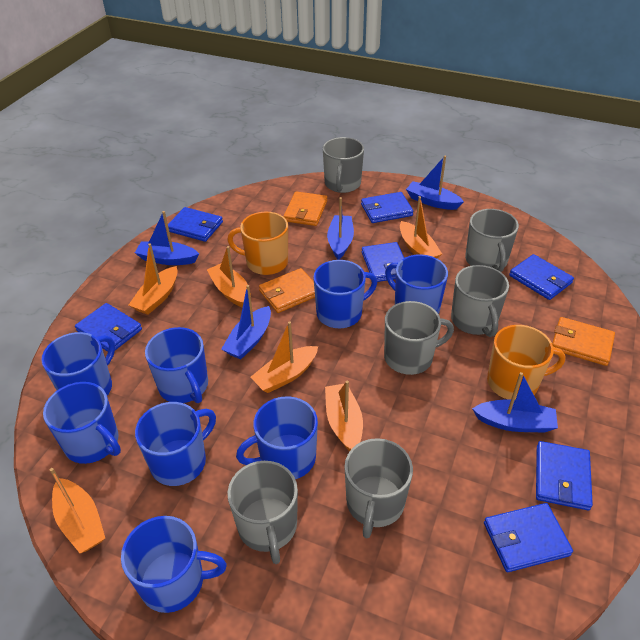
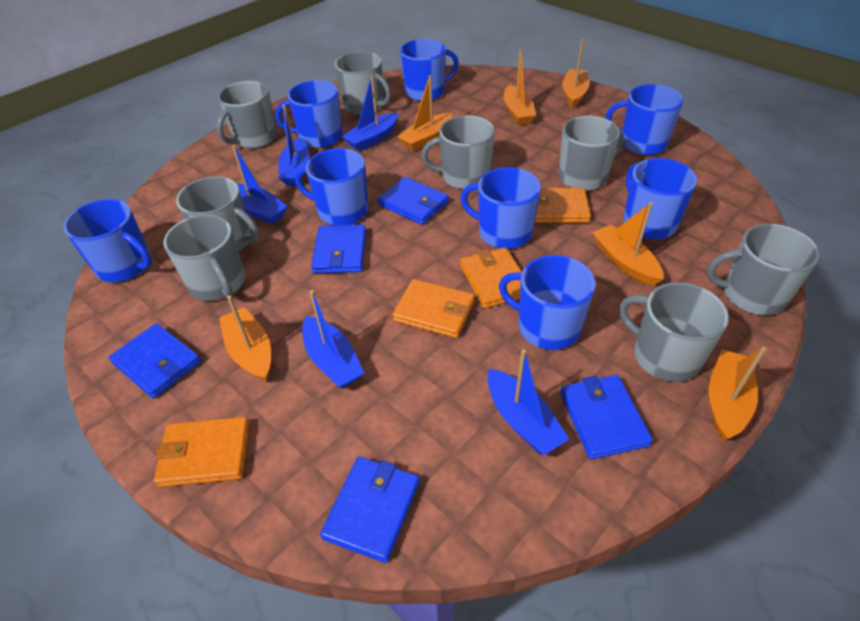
blue wallet: [75,303,142,352] [168,207,223,242] [361,192,413,223] [362,242,404,282] [484,503,573,572] [509,254,574,300] [536,441,593,510] = 7 -> [109,323,201,399] [311,225,366,273] [320,457,419,563] [377,177,449,225] [560,375,653,459] = 5
grey mug: [227,461,298,564] [323,137,364,193] [344,438,413,538] [384,301,454,375] [451,265,509,337] [465,209,519,272] = 6 -> [164,214,245,301] [176,176,259,252] [216,81,277,148] [335,51,391,115] [421,116,495,189] [558,116,624,191] [619,282,729,382] [707,224,820,315] = 8
orange mug: [227,212,288,275] [487,325,566,400] = 2 -> none = 0
orange wallet: [259,268,315,313] [283,191,327,226] [552,317,615,366] = 3 -> [154,417,249,487] [393,279,474,338] [460,247,522,308] [535,188,591,223] = 4

